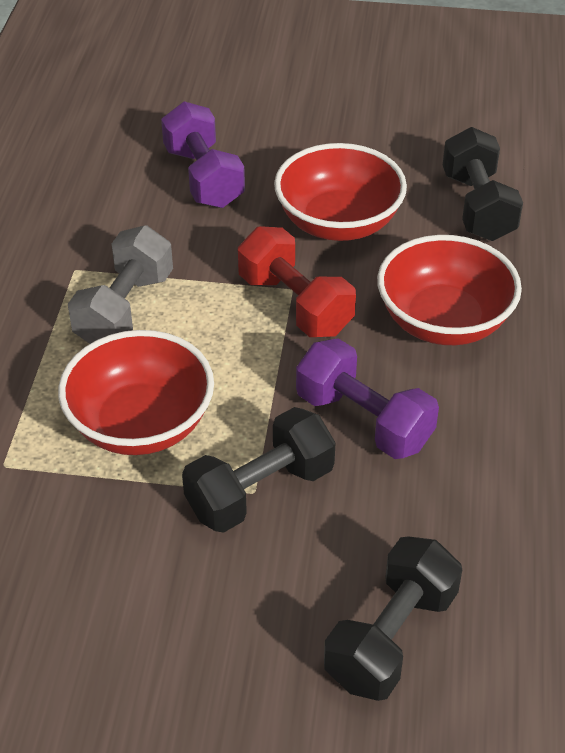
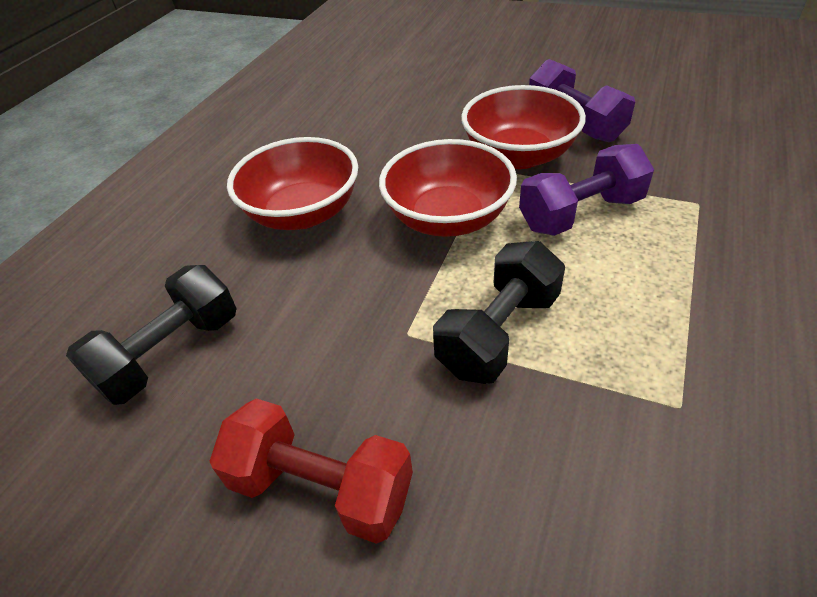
black dumbbell: [182,407,336,533] [324,536,462,701] [443,127,523,241] = 3 -> [66,265,237,405] [433,241,565,384] = 2
grey dumbbell: [68,225,173,344] = 1 -> none = 0

